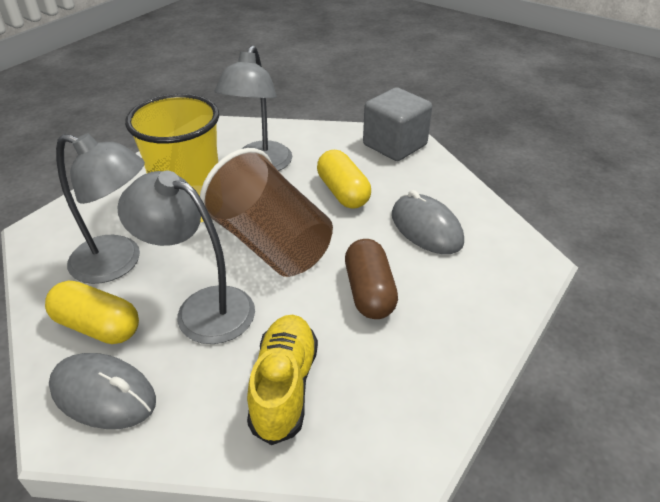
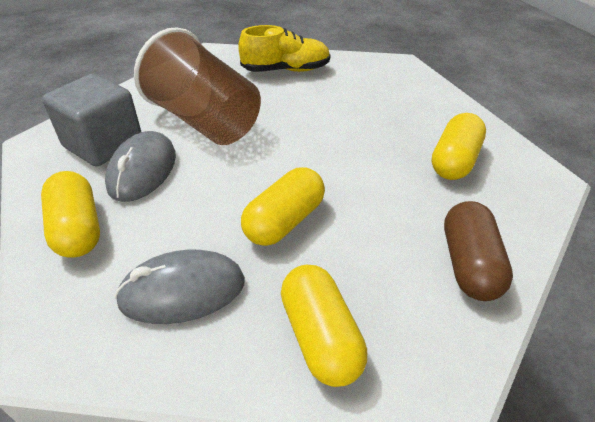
grey lamp: [56,133,145,284] [117,171,255,344] [215,45,292,171] = 3 -> none = 0
yellow capsule: [45,281,139,344] [317,150,371,209] = 2 -> [41,171,100,258] [241,167,325,246] [281,265,367,387] [431,113,486,180] = 4
yellow cup: [125,94,219,222] = 1 -> none = 0

